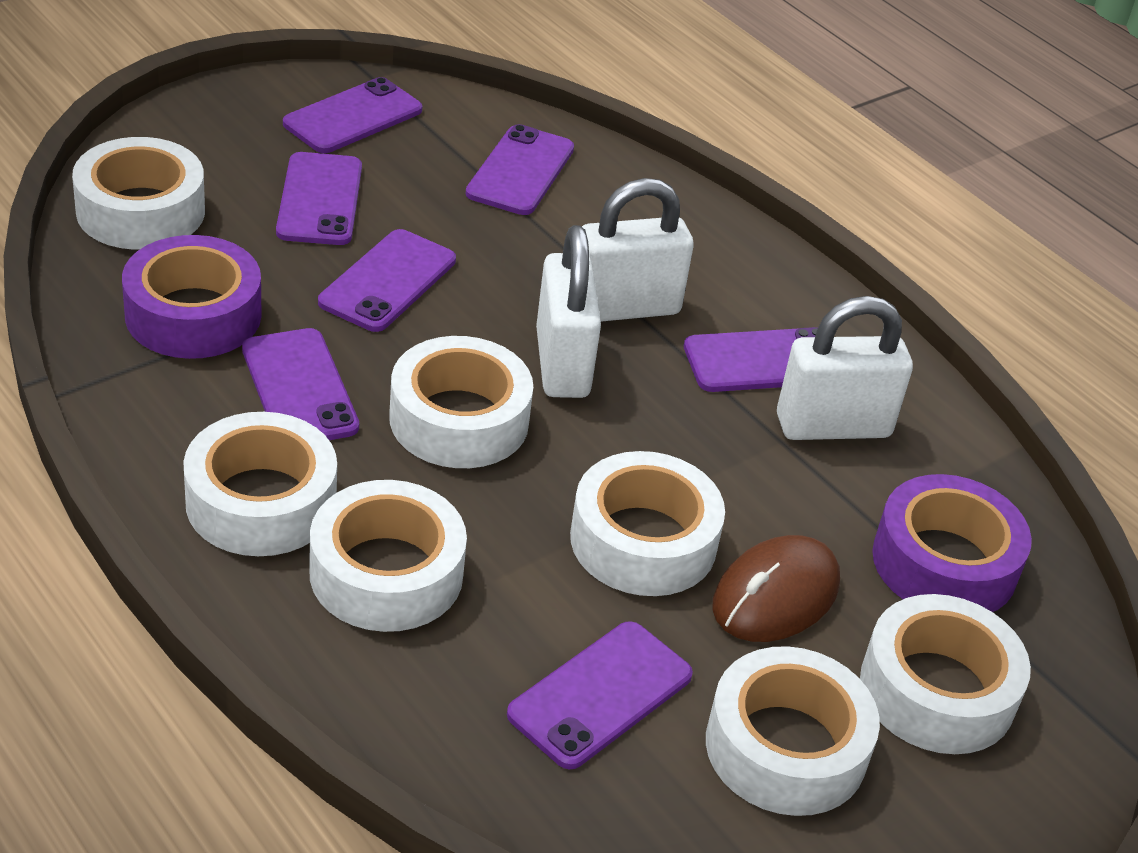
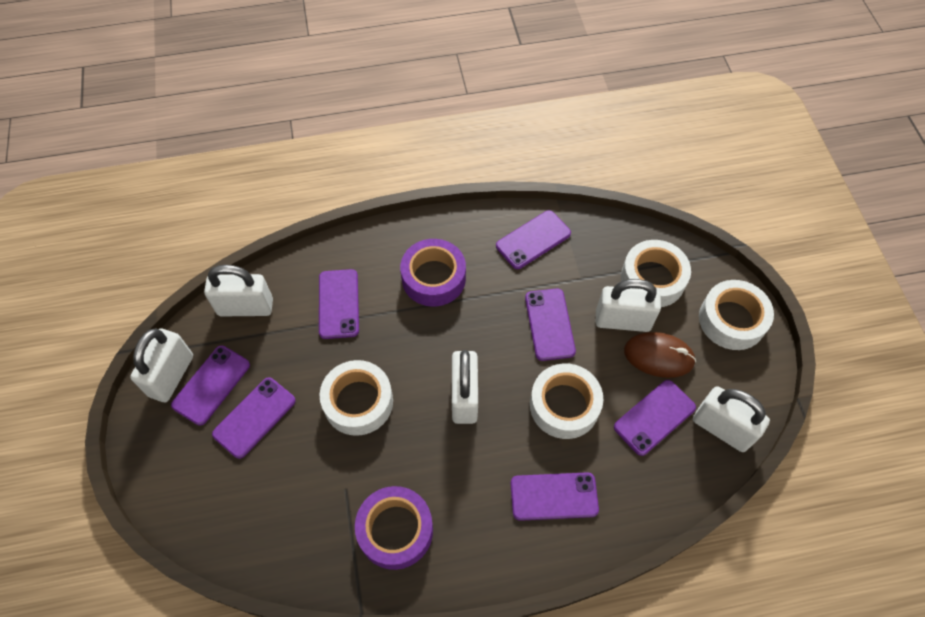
white padlock: [536,225,601,398] [582,178,694,322] [777,296,913,440] = 3 -> [130,328,193,402] [204,265,273,316] [452,350,478,424] [596,279,661,332] [693,386,770,452] = 5
white tape: [72,137,205,250] [183,412,337,556] [309,480,467,632] [389,336,533,468] [570,451,725,596] [706,646,880,816] [860,594,1031,754] = 7 -> [320,360,393,436] [530,363,603,439] [621,240,691,307] [699,280,774,350] = 4

